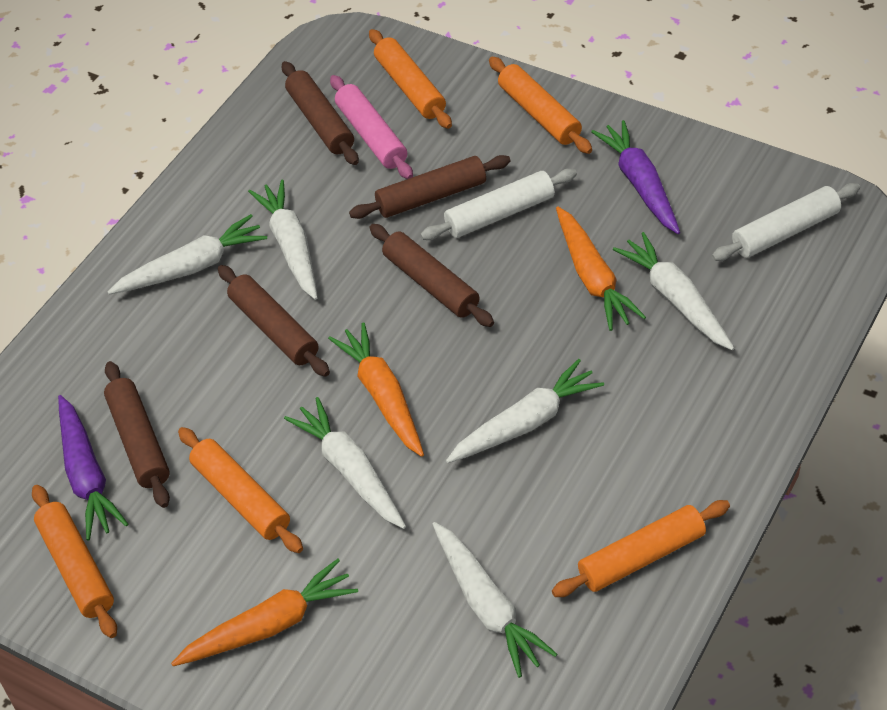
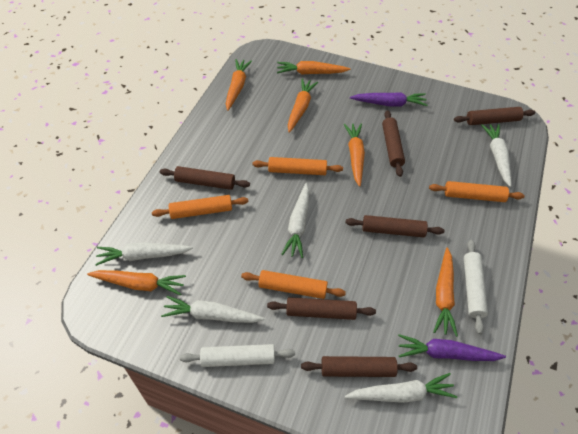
brown rolling pin: [104,361,170,508] [218,265,330,377] [282,61,359,165] [349,155,511,219] [369,224,494,327] = 5 -> [160,166,250,190] [267,297,376,320] [301,356,417,377] [346,215,444,238] [382,110,405,177] [454,107,535,125] = 6
orange carrot: [171,559,358,666] [328,322,424,457] [556,206,646,331] = 3 -> [87,270,186,296] [226,59,252,111] [277,61,350,74] [288,78,318,133] [344,124,365,187] [433,247,458,337] = 6
orange rolling pin: [32,485,117,638] [178,427,303,553] [369,29,452,129] [489,57,592,154] [552,500,730,597] = 5 -> [152,195,249,219] [241,270,346,299] [252,157,343,175] [429,181,525,202] = 4
pink rolling pin: [330,75,413,179] = 1 -> none = 0
white carrot: [108,214,267,294] [248,180,318,300] [284,397,406,529] [432,522,557,678] [446,359,604,463] [613,232,734,350] = 6 -> [95,242,193,266] [161,296,265,323] [281,183,309,258] [345,373,457,403] [481,124,512,187] = 5

